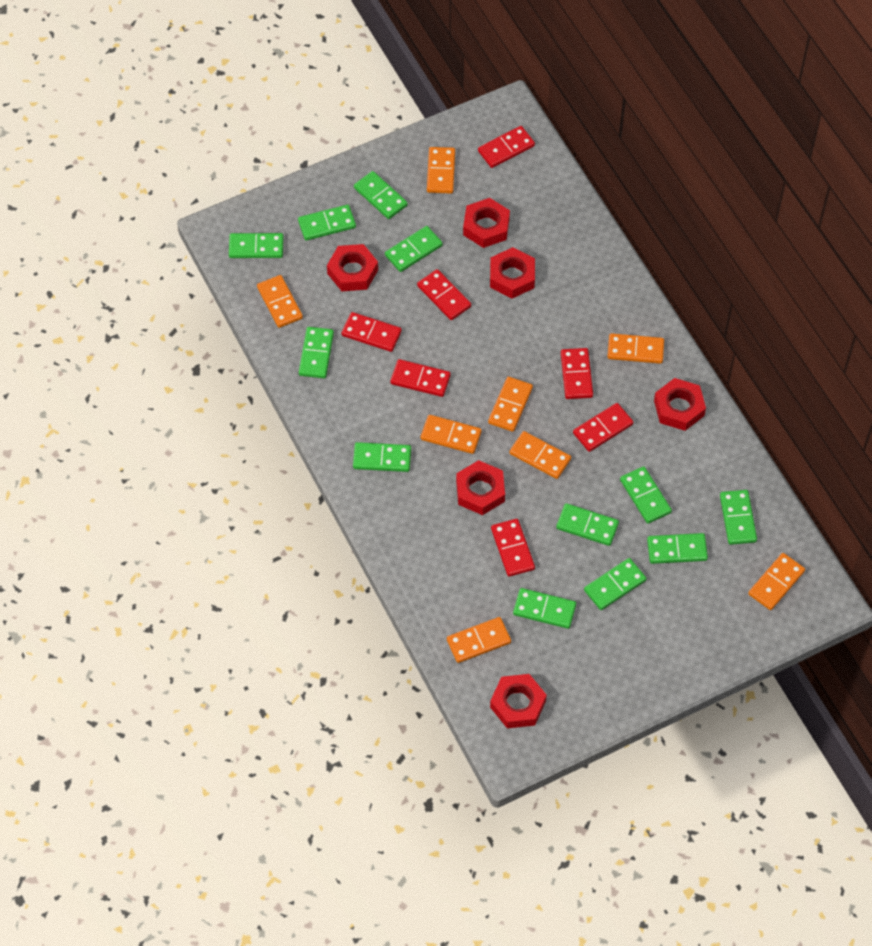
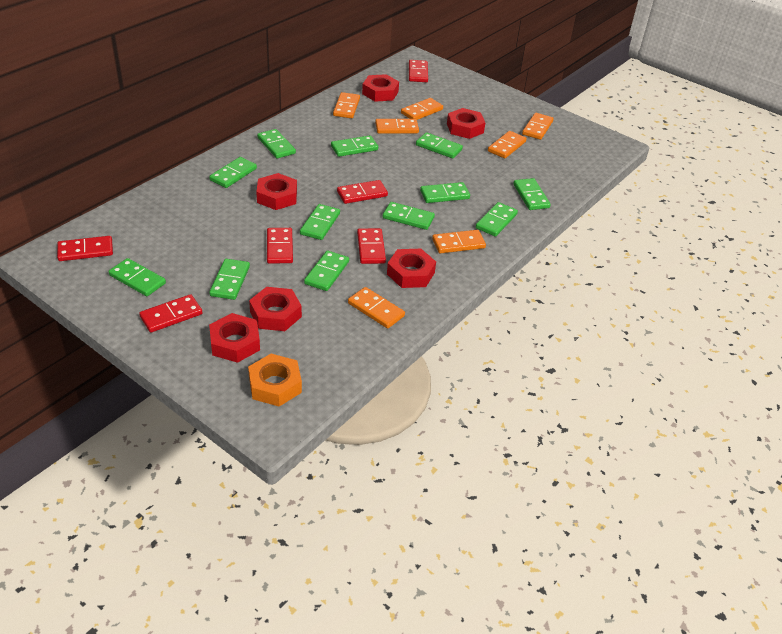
orange domino: [257,275,303,328] [421,415,482,454] [427,147,455,193] [447,617,511,663] [488,377,533,432] [509,431,571,479] [607,333,664,364] [748,553,805,610] = 8 -> [333,92,360,118] [348,287,405,329] [375,119,419,134] [401,98,443,120] [432,230,486,253] [488,131,527,158] [522,113,554,140] = 7
orange nut: none = 0 -> [248,354,302,407] = 1
red domino: [342,312,402,352] [390,359,451,397] [417,269,471,320] [478,126,535,168] [491,519,535,577] [561,348,593,399] [573,403,633,452] = 7 -> [57,236,113,261] [139,294,203,332] [267,228,293,264] [337,180,388,204] [357,228,386,264] [409,60,428,82] = 6

